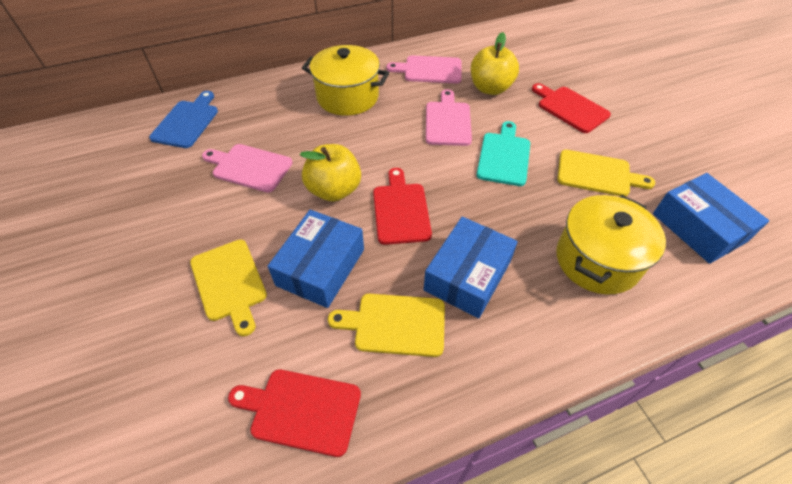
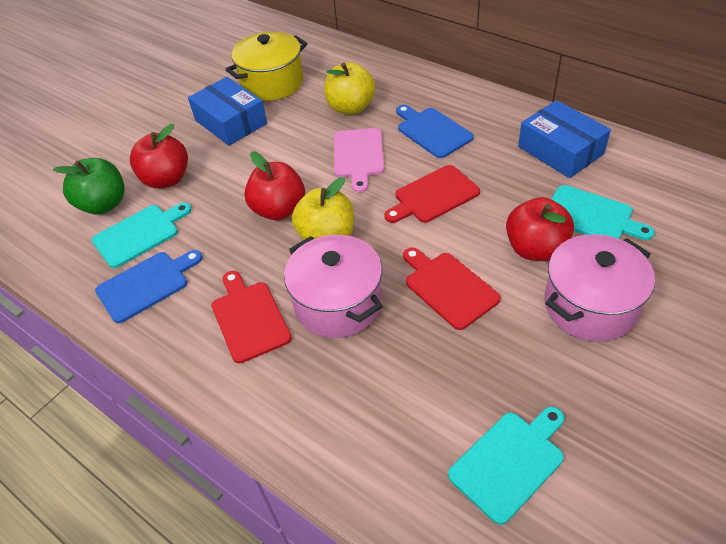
blue box: [268,210,364,308] [424,217,518,318] [653,173,769,264] = 3 -> [188,77,267,146] [518,100,611,178] = 2
blue cutting board: [149,91,218,148] = 1 -> [95,250,202,323] [396,105,474,158] = 2
green apple: none = 0 -> [53,158,125,215] = 1
pink cutting board: [202,144,293,193] [386,55,462,84] [426,89,472,146] = 3 -> [334,128,384,193] = 1
pink pot: none = 0 -> [284,235,383,338] [544,234,655,342] = 2
red apple: none = 0 -> [130,124,188,189] [244,151,305,221] [506,197,574,261] = 3
turquoise cutting board: [477,121,530,186] = 1 -> [92,203,192,268] [448,407,564,525] [551,185,655,240] = 3
yellow cutting board: [190,240,267,336] [328,294,445,357] [557,150,655,196] = 3 -> none = 0
yellow pot: [302,45,389,116] [556,195,666,294] = 2 -> [225,32,308,101] = 1

